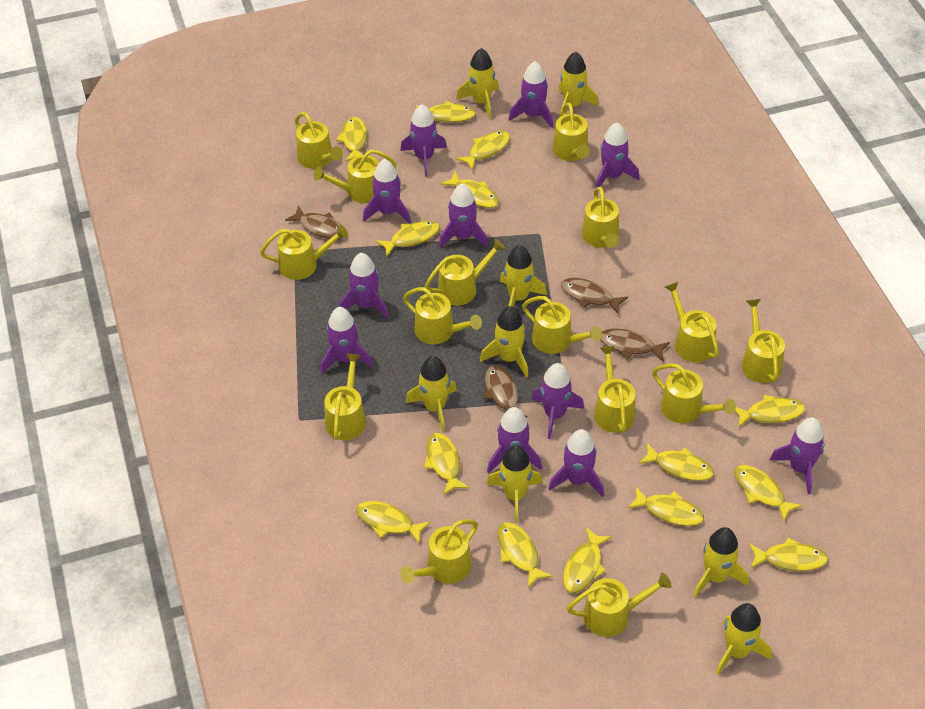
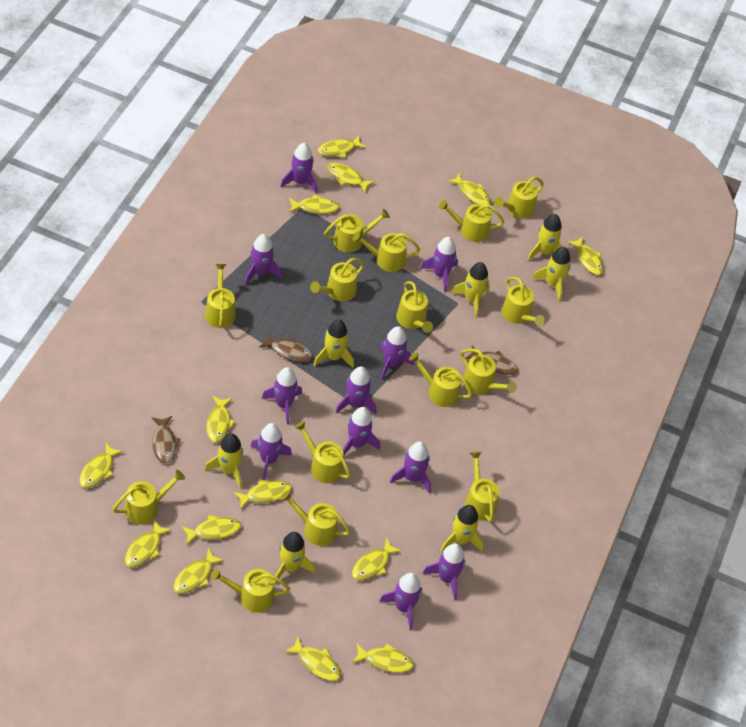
brown fish: [285,205,343,239] [483,366,527,418] [561,278,628,314] [600,329,670,362] = 4 -> [152,416,181,463] [259,333,313,362] [465,345,518,375] = 3
yellow rocket: [406,356,457,431] [456,48,499,119] [480,306,528,378] [487,445,542,523] [500,245,547,307] [558,52,599,117] [693,527,749,598] [715,603,772,675] = 8 -> [205,433,243,489] [274,532,315,584] [314,319,354,368] [440,505,484,552] [452,262,490,318] [527,214,562,260] [532,247,571,301] = 7

